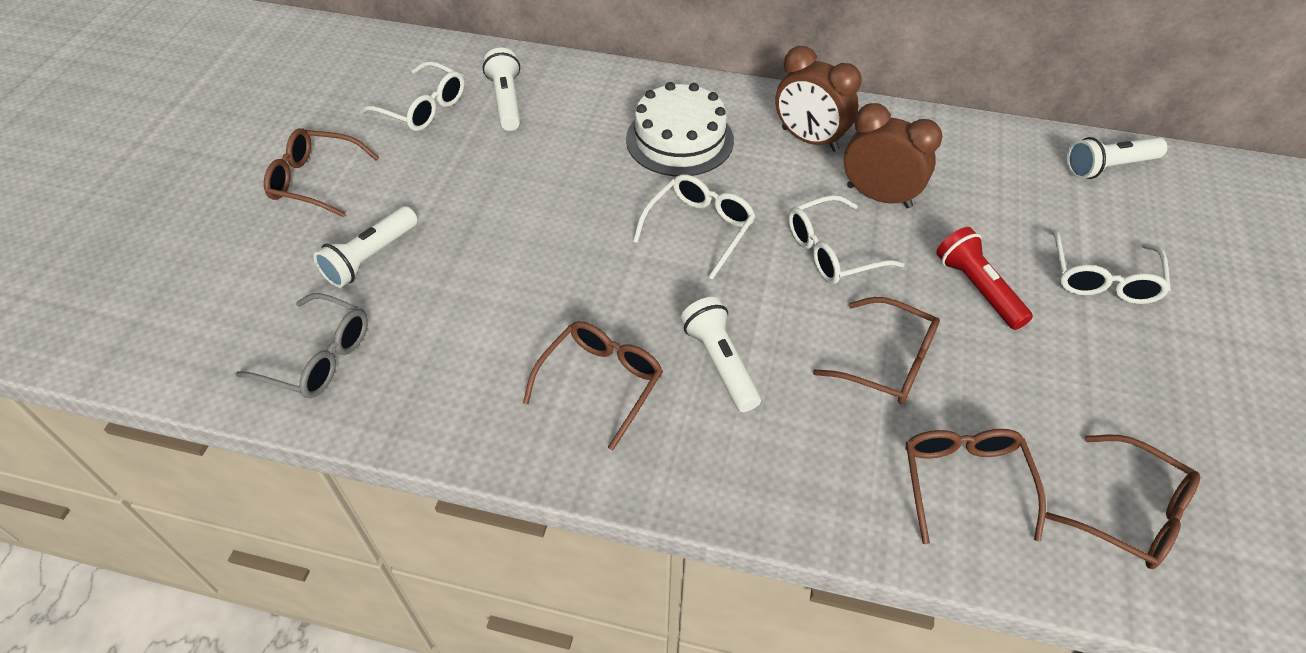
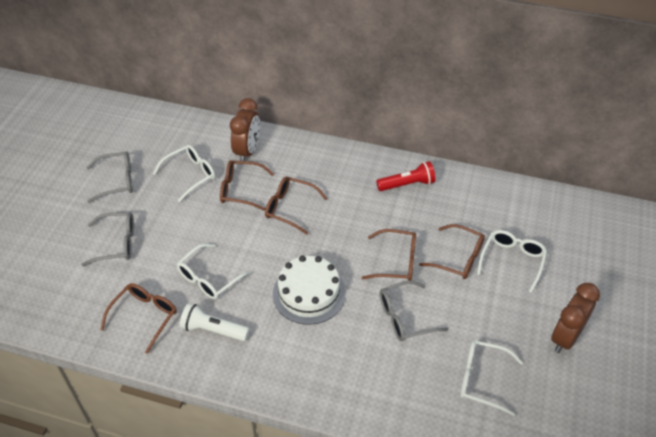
grey glasses: [236,293,368,398] = 1 -> [81,212,134,266] [87,151,133,203] [380,281,448,341] = 3
white flashlight: [313,206,418,288] [483,48,520,131] [681,297,761,412] [1067,137,1167,179] = 4 -> [180,303,249,341] = 1

